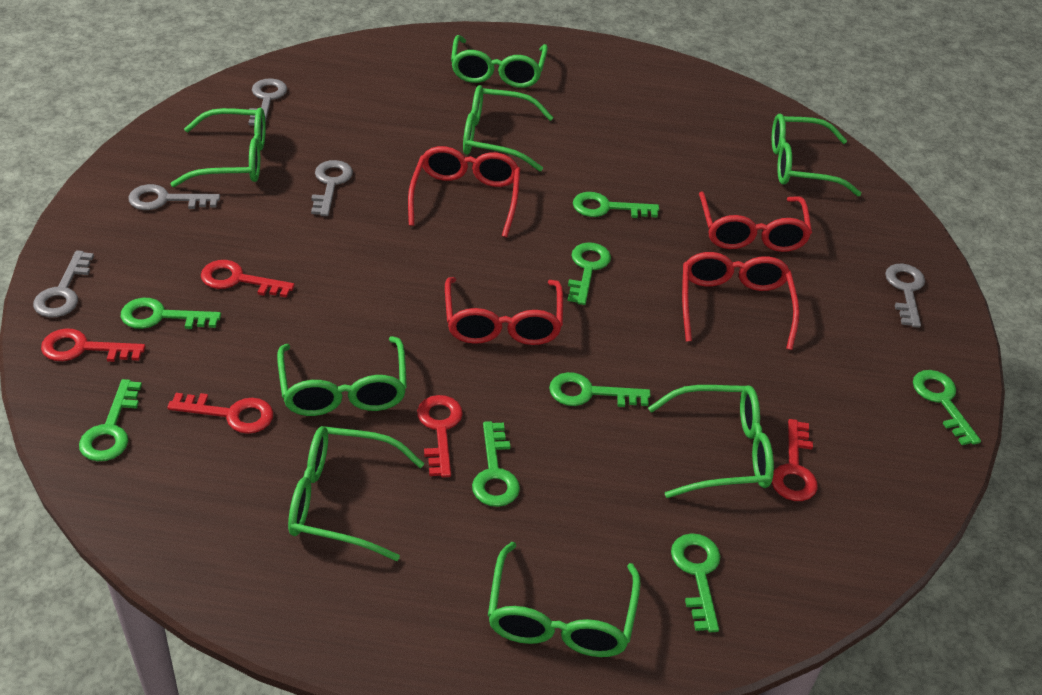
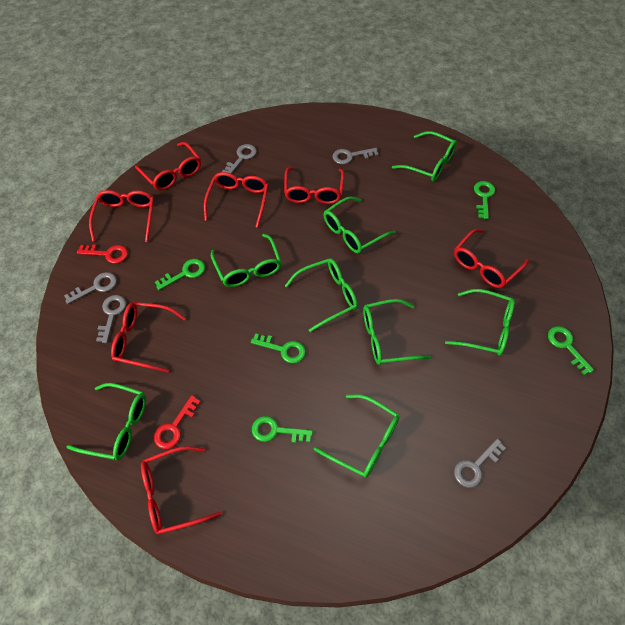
green key: [79,379,142,462] [121,298,221,329] [472,421,520,507] [549,372,651,407] [568,242,611,305] [573,192,659,218] [671,533,720,632] [913,370,981,445] = 8 -> [155,259,205,290] [251,333,306,363] [252,416,313,443] [474,181,495,219] [548,326,594,375] = 5
red glasses: [408,146,520,237] [445,277,563,345] [682,252,800,350] [699,191,812,252] = 4 -> [89,190,154,242] [111,302,186,373] [135,142,201,191] [141,446,221,535] [204,172,269,228] [284,167,344,204] [454,229,529,288] = 7
red key: [41,328,146,362] [167,393,273,434] [201,260,295,298] [417,395,463,477] [771,419,818,501] = 5 -> [77,244,128,264] [154,395,201,449] = 2

